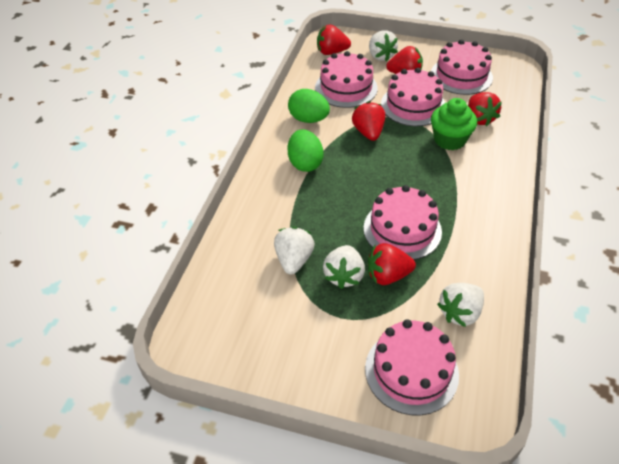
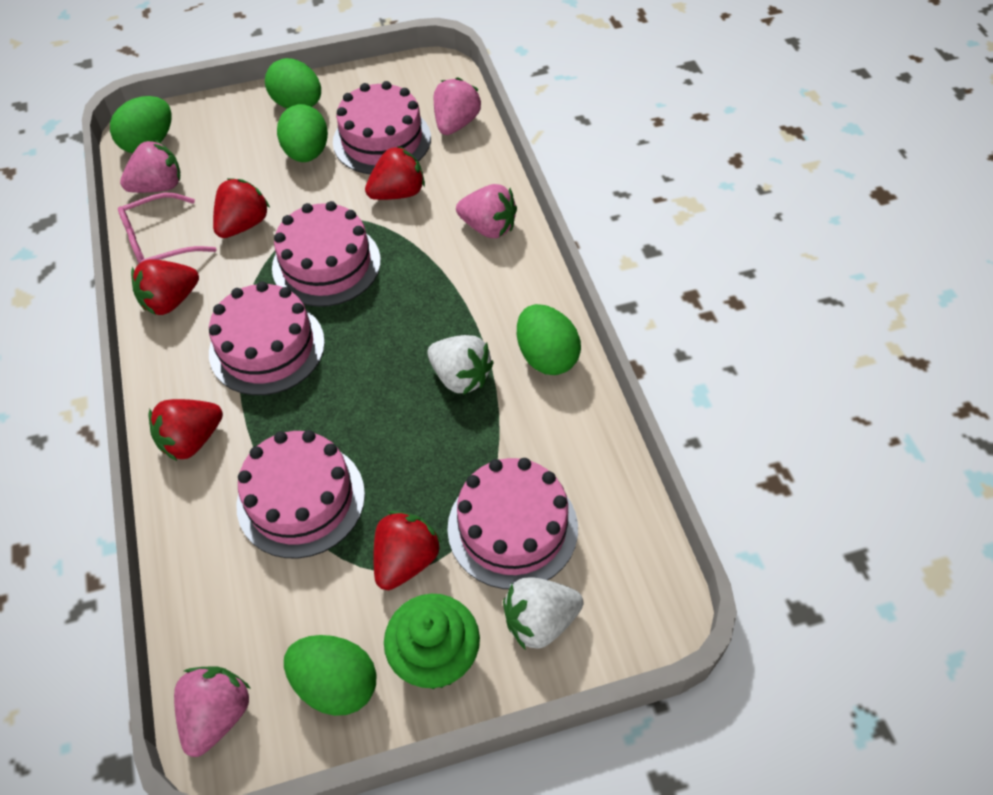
green egg: [288,89,330,123] [288,129,324,172] = 2 -> [110,96,172,153] [265,58,321,109] [277,104,328,162] [284,635,376,716] [517,304,581,375] = 5
pink glasses: none = 0 -> [118,193,217,264] = 1
pink strawberry: none = 0 -> [120,140,180,193] [174,667,251,757] [434,77,481,135] [456,184,517,238] = 4
white strawberry: [274,227,315,274] [323,245,365,289] [369,30,398,61] [437,283,484,327] = 4 -> [428,335,494,395] [503,578,583,650] = 2

